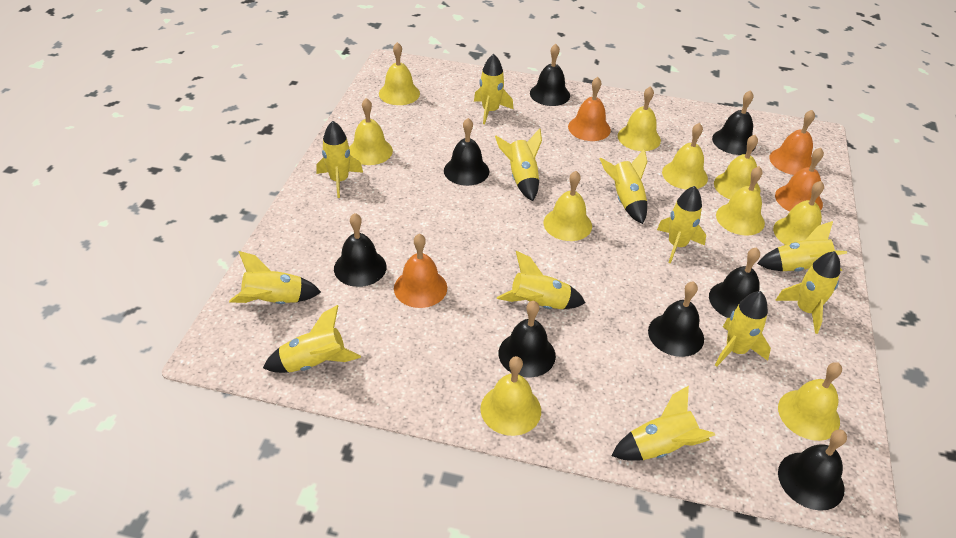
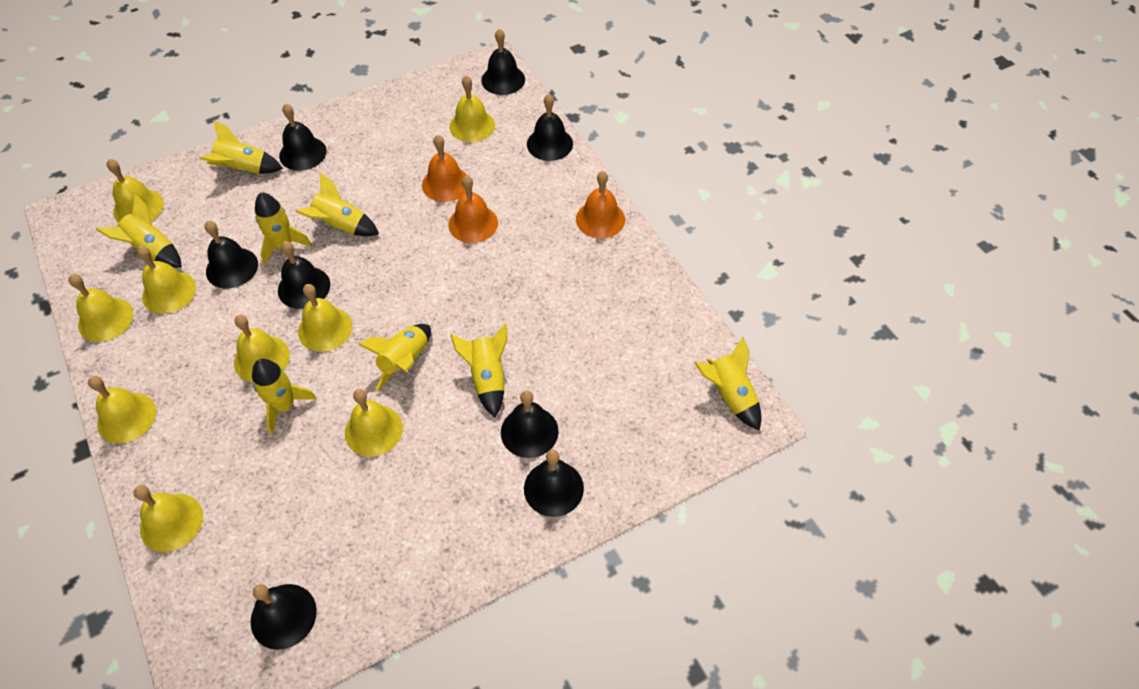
orange bell: [394,233,447,308] [568,77,611,141] [770,110,815,175] [775,148,824,212] = 4 -> [422,135,468,202] [448,175,498,243] [576,171,625,238] = 3
yellow bell: [349,98,393,165] [379,42,420,105] [480,356,541,436] [543,171,592,241] [618,86,661,151] [662,123,708,190] [714,135,760,199] [716,166,765,236] [773,181,824,245] [778,362,842,441] = 10 -> [68,274,133,342] [88,376,156,444] [107,159,164,223] [133,485,203,552] [137,246,196,314] [234,315,290,382] [298,284,352,352] [345,389,403,457] [449,76,495,142] = 9
yellow rocket: [229,251,321,304] [263,305,361,373] [317,121,363,198] [474,54,513,124] [495,128,542,201] [497,251,585,309] [600,149,648,224] [611,386,715,461] [657,186,706,264] [715,291,771,367] [757,221,847,272] [775,251,840,334] = 12 -> [96,194,182,268] [199,120,283,174] [252,359,317,434] [255,192,312,265] [296,172,379,236] [358,324,431,392] [451,324,508,417] [694,337,762,430] = 8

